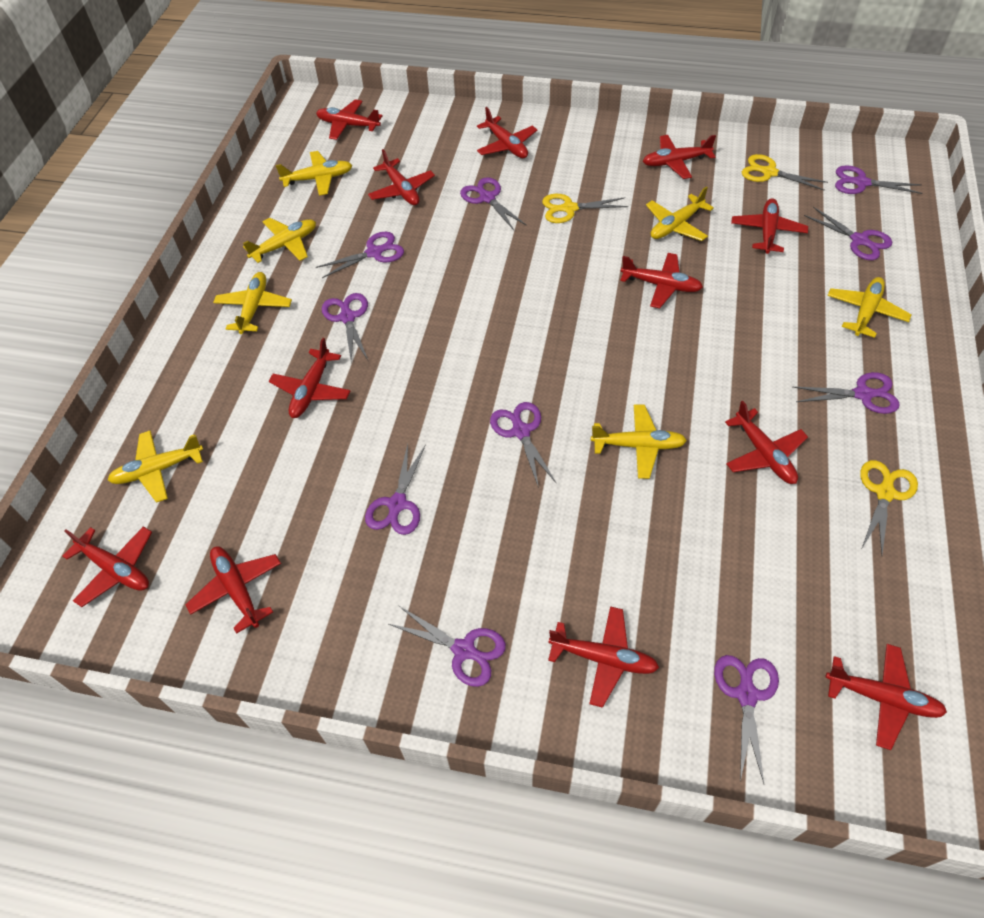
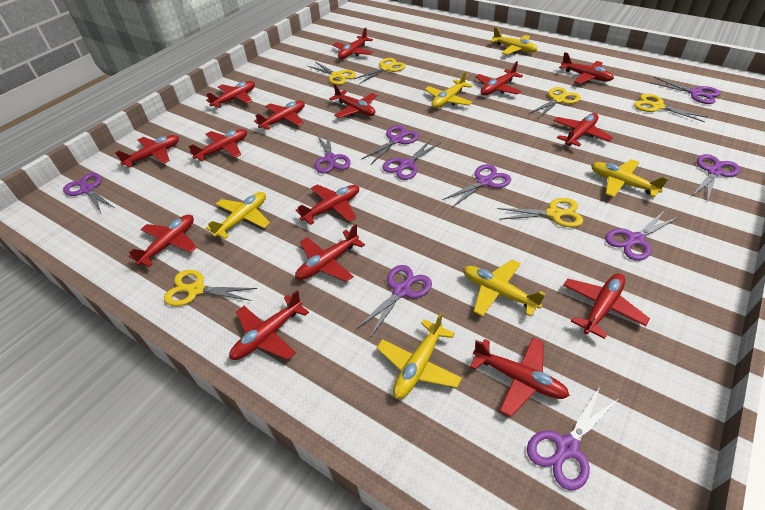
red plane: [63,526,152,607] [185,546,281,634] [269,338,350,418] [316,99,382,140] [368,149,435,205] [477,107,537,158] [548,606,659,708] [620,253,703,309] [643,135,716,179] [725,401,808,484] [731,198,808,254] [825,644,947,750] = 12 -> [115,135,179,168] [129,214,197,267] [188,129,247,161] [206,81,255,108] [229,290,309,360] [254,101,305,130] [295,224,365,282] [296,184,359,225] [329,83,377,118] [333,27,373,59] [470,338,570,417] [475,61,523,95] [554,113,613,147] [559,52,614,84] [563,273,650,339] = 15
yellow plane: [108,430,203,503] [213,272,292,334] [243,218,316,263] [276,151,353,196] [591,404,687,479] [646,186,714,241] [827,277,912,338] = 7 -> [206,192,270,239] [377,313,462,399] [425,71,473,108] [463,259,545,317] [490,27,538,55] [591,159,669,197] = 6
yellow scissors: [542,194,628,223] [742,154,828,190] [860,460,918,555] = 3 -> [164,270,257,306] [308,62,356,85] [354,58,406,83] [497,198,583,227] [528,87,581,118] [634,94,708,122] = 6

